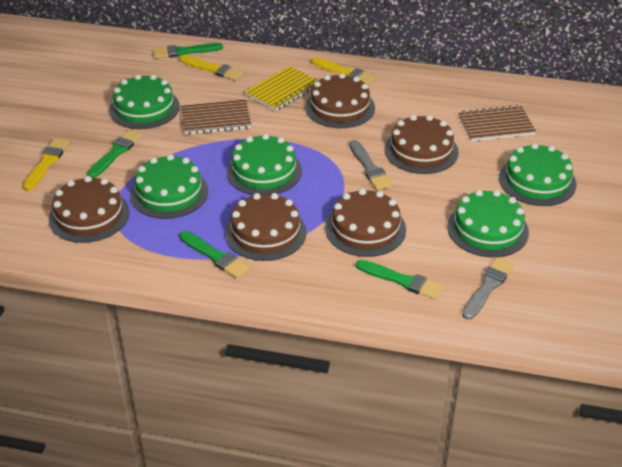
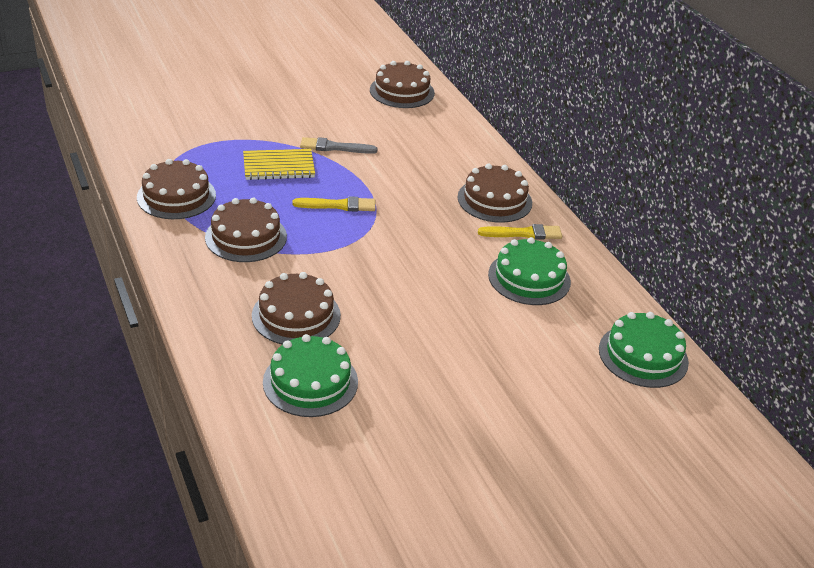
brown notebook: [181,100,251,135] [458,105,536,141] = 2 -> none = 0
green brush: [87,129,142,178] [153,43,223,59] [179,231,250,279] [356,260,444,300] = 4 -> none = 0
green cake: [109,74,180,129] [130,154,208,219] [226,134,302,195] [447,190,529,257] [499,143,576,206] = 5 -> [263,334,358,417] [488,237,571,305] [599,312,689,388] = 3
grey brush: [349,140,392,190] [462,257,514,320] = 2 -> [300,137,378,154] = 1
yellow brush: [23,138,70,191] [179,55,244,81] [311,57,376,85] = 3 -> [292,196,376,212] [478,224,562,240] = 2

